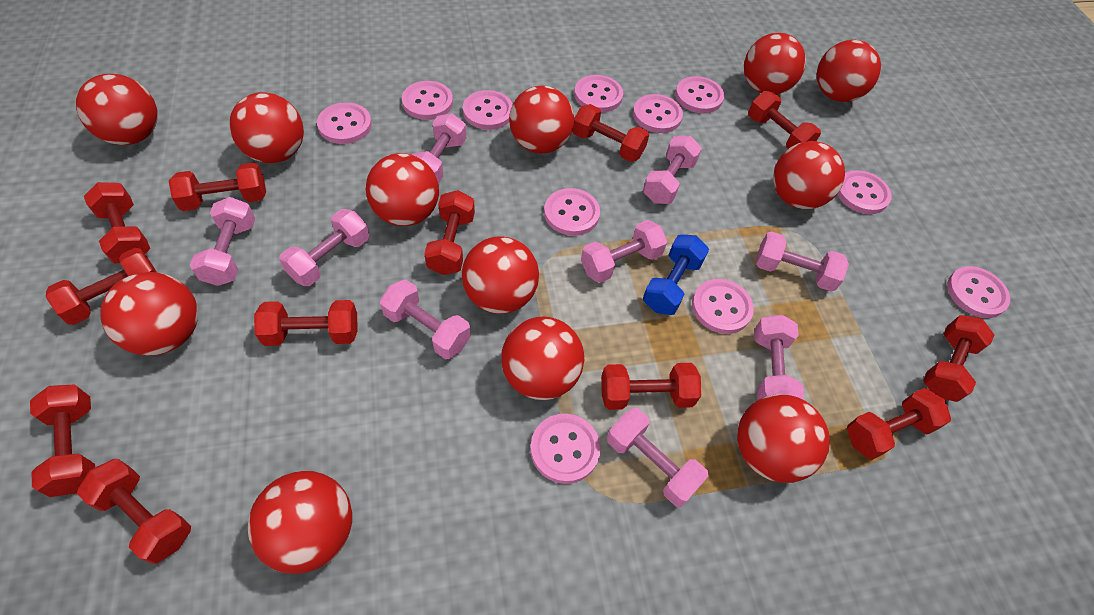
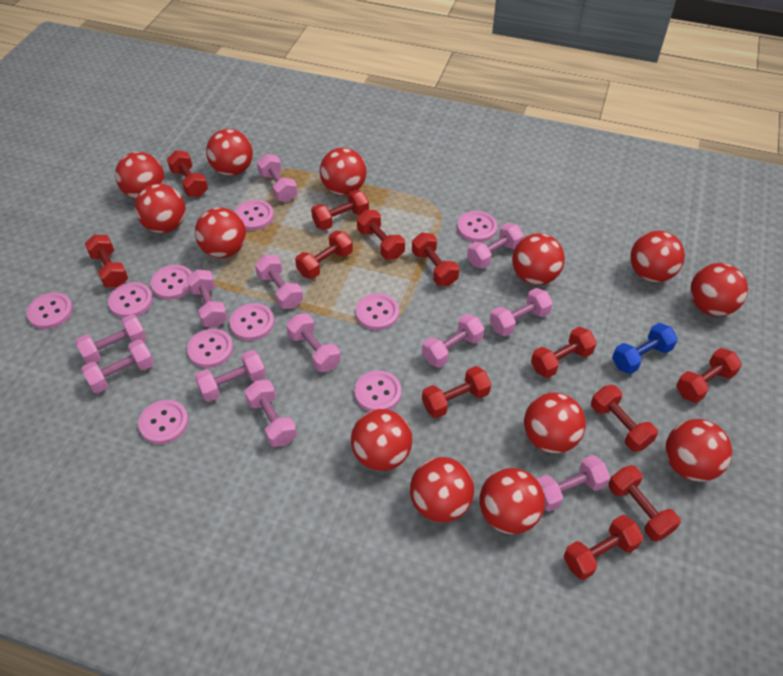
pink button: [317,102,372,144] [402,81,453,120] [463,90,513,130] [530,414,601,484] [544,188,600,236] [574,75,623,112] [633,94,683,133] [675,76,724,113] [692,279,754,334] [837,170,892,214] [947,266,1010,318] = 11 -> [26,292,73,329] [108,282,153,318] [138,400,189,444] [151,265,192,300] [187,329,233,368] [230,303,274,341] [235,200,274,231] [354,370,401,411] [356,293,399,330] [457,211,497,242] = 10
pink dumbbell: [190,197,255,286] [279,209,369,286] [380,280,471,359] [412,113,466,184] [581,220,668,283] [607,408,709,507] [643,136,702,204] [754,314,804,400] [756,231,849,292] = 9 -> [75,314,147,364] [81,339,154,393] [186,269,228,327] [195,350,266,402] [245,380,297,447] [255,255,303,309] [257,154,298,202] [286,314,341,372] [422,314,484,368] [467,223,524,269] [490,288,553,337] [536,455,610,512] = 12
red ball: [76,74,158,145] [100,272,198,355] [229,92,304,163] [248,471,352,574] [366,153,439,226] [462,236,539,314] [501,317,584,400] [509,86,574,153] [737,394,830,483] [744,33,806,95] [773,141,845,209] [817,40,881,102] = 12 -> [115,152,164,199] [135,184,186,233] [195,207,246,258] [206,129,253,176] [320,148,366,195] [351,409,412,471] [410,457,474,523] [479,468,545,534] [512,233,565,285] [524,392,586,453] [630,231,685,282] [665,419,732,482] [690,263,748,316] = 13

